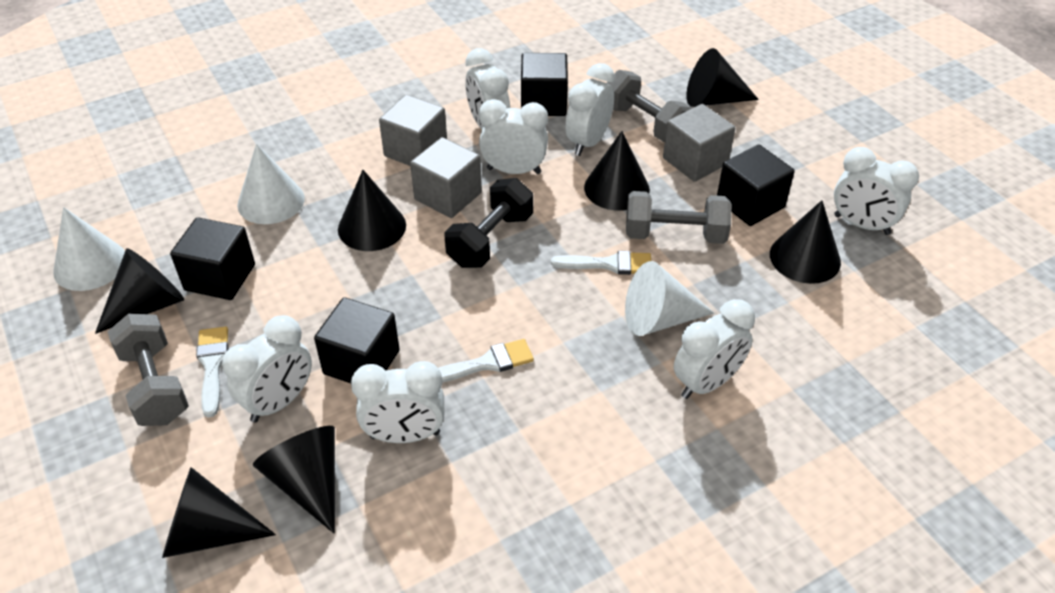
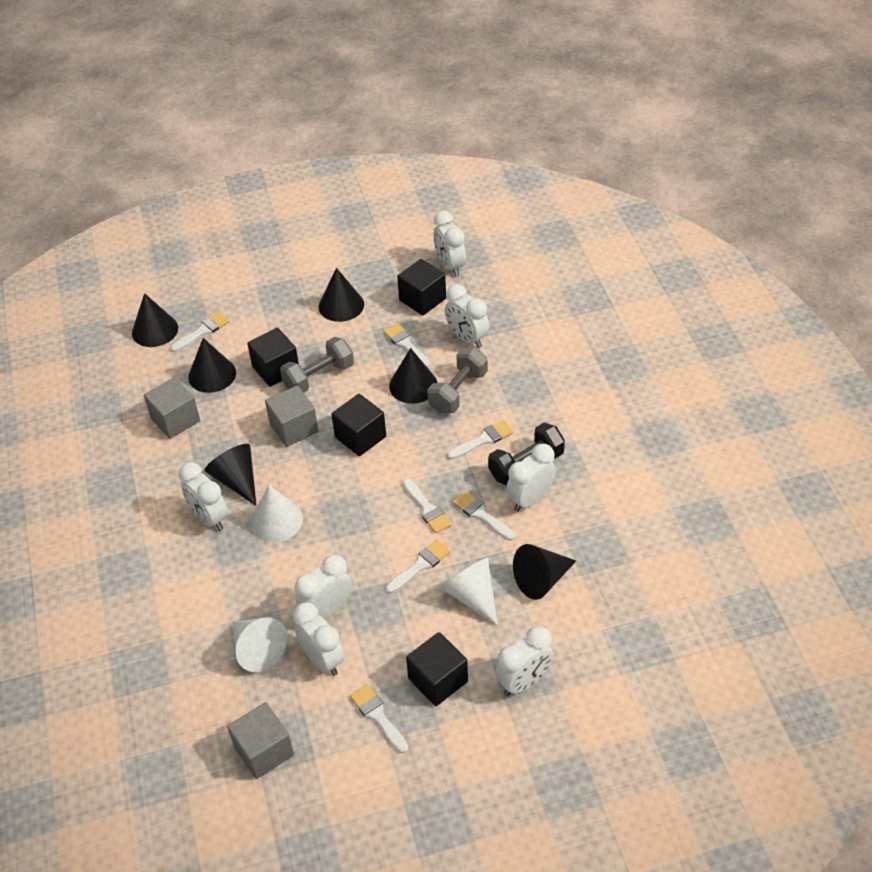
black cone: [95,248,184,334] [162,467,276,558] [253,426,335,533] [338,170,406,251] [584,131,650,211] [686,48,759,107] [770,200,841,284] = 7 -> [132,293,178,347] [188,338,236,393] [205,444,257,506] [318,268,364,322] [389,348,437,404] [513,544,576,600] = 6
grey dumbbell: [107,313,189,426] [607,70,692,142] [626,191,732,244] = 3 -> [280,337,354,393] [427,348,488,413] = 2
white brush: [196,327,229,418] [439,339,534,383] [551,251,651,275] = 3 -> [170,312,229,352] [350,684,408,753] [383,324,430,368] [386,540,451,594] [403,478,452,534] [447,420,513,459] [453,491,515,541] = 7

